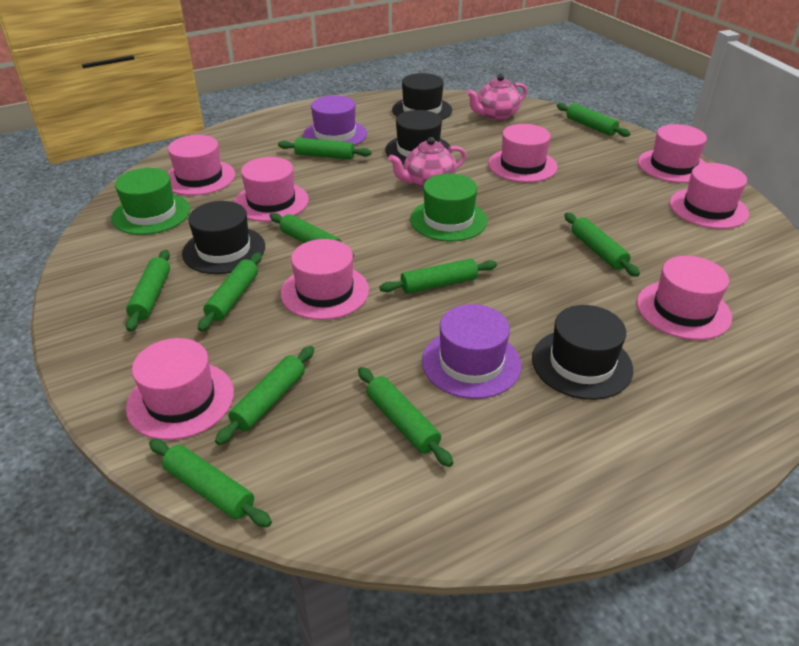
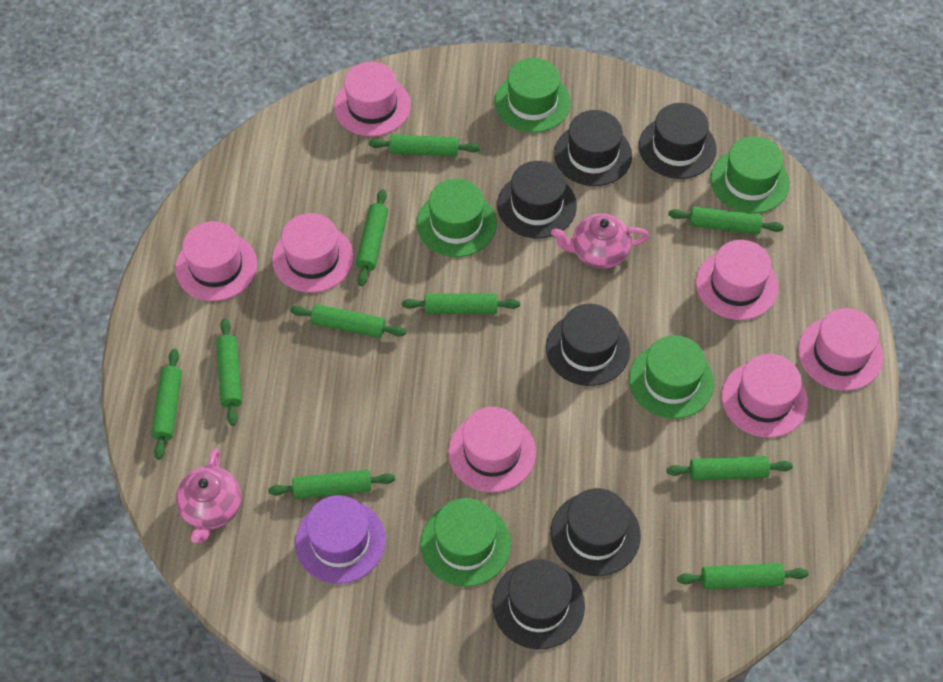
black hat: [182,201,265,274] [385,110,451,164] [392,73,452,120] [532,305,633,400] = 4 -> [492,559,585,649] [497,161,577,238] [546,304,630,386] [551,488,641,576] [554,110,632,186] [639,103,717,179] = 6
green hat: [111,168,190,235] [410,173,487,241] = 2 -> [417,179,497,257] [420,498,511,587] [495,58,571,133] [629,335,714,419] [710,136,790,213] = 5
pink hat: [126,338,234,440] [167,135,235,196] [234,157,309,222] [281,239,369,320] [488,124,558,182] [637,256,732,340] [638,124,707,183] [670,163,749,229] = 8 -> [175,221,257,301] [272,213,354,293] [334,62,411,136] [448,407,536,492] [696,240,778,320] [722,354,808,438] [798,308,883,391] = 7
purple hat: [303,95,367,146] [422,304,521,399] = 2 -> [295,495,386,584] = 1

